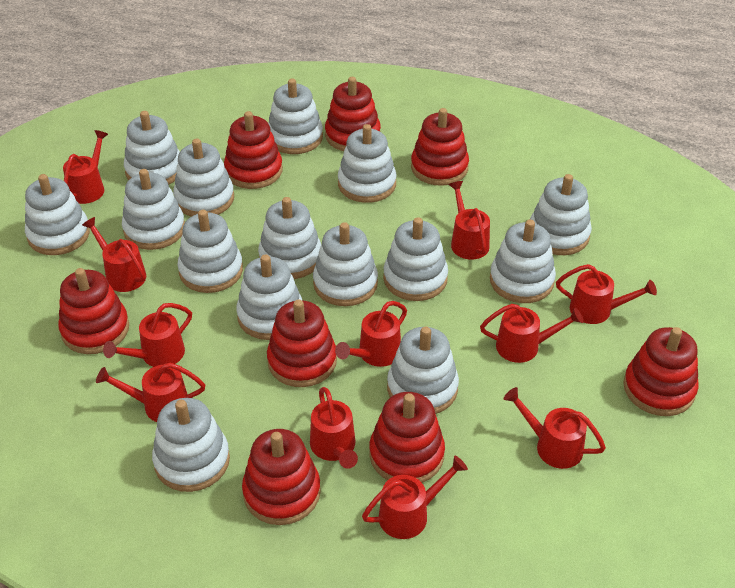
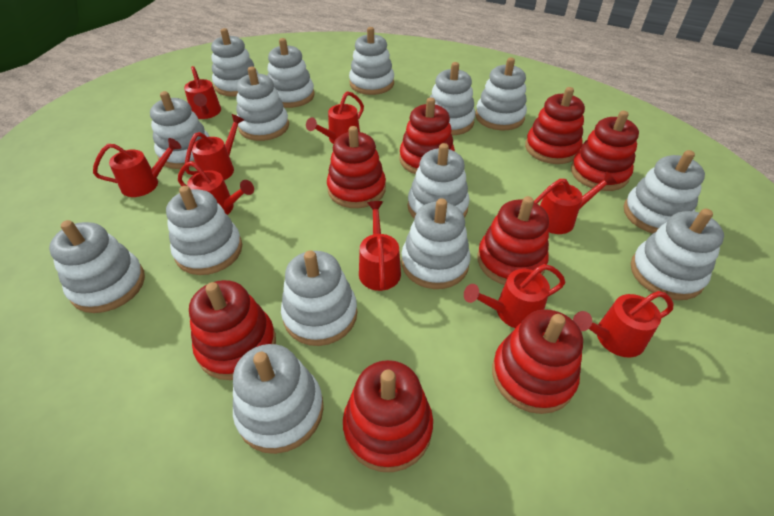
red watering can: [63,130,108,204] [82,217,146,292] [96,363,205,422] [103,303,192,367] [310,387,358,469] [335,301,407,367] [362,456,468,539] [449,181,490,260] [480,304,583,363] [503,387,606,469] [556,264,657,324] = 11 -> [93,138,181,197] [178,161,254,215] [184,66,221,119] [185,114,244,180] [306,91,364,144] [359,201,401,291] [464,264,565,328] [534,171,617,234] [573,291,673,357] = 9

